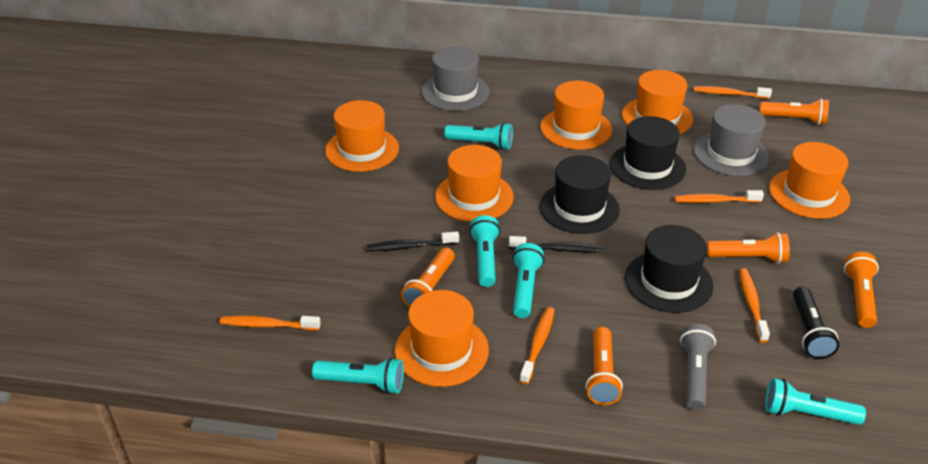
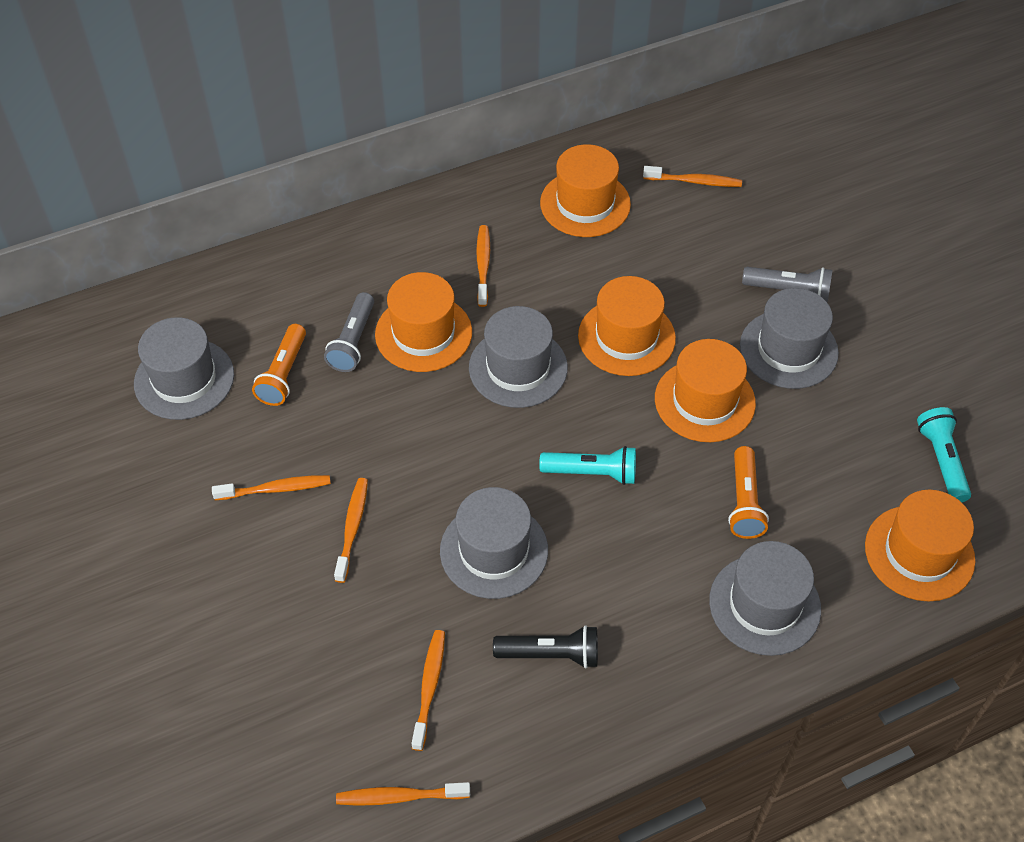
black hat: [540,155,620,234] [610,116,686,190] [625,225,713,313] = 3 -> none = 0
black toothbrush: [367,231,459,251] [509,236,602,253] = 2 -> none = 0
grey flashlight: [680,324,716,410] = 1 -> [324,292,374,372] [742,267,833,302] = 2
grey hat: [422,46,490,111] [694,104,770,176] = 2 -> [134,317,234,420] [440,487,548,599] [469,306,568,408] [709,541,821,656] [740,288,839,389] = 5
orange flashlight: [401,248,455,308] [586,327,623,405] [706,232,790,264] [759,99,829,125] [844,252,879,328] = 5 -> [252,324,306,406] [728,446,769,539] = 2
orange hat: [325,100,399,172] [395,290,489,387] [435,145,514,222] [540,81,612,149] [622,70,693,134] [769,142,850,219] = 6 -> [375,272,472,372] [540,144,631,237] [578,276,676,376] [655,339,756,442] [865,490,975,601] = 5
orange toothbrush: [220,316,321,330] [520,307,555,384] [674,190,764,203] [693,86,772,99] [739,268,770,342] = 5 -> [212,475,331,500] [334,478,368,583] [336,782,470,806] [412,630,445,751] [476,225,490,307] [643,166,742,187] = 6
turquoise flashlight: [312,357,404,394] [444,122,513,150] [469,215,500,287] [512,243,544,318] [765,378,866,425] = 5 -> [539,446,636,485] [917,407,971,502] = 2

